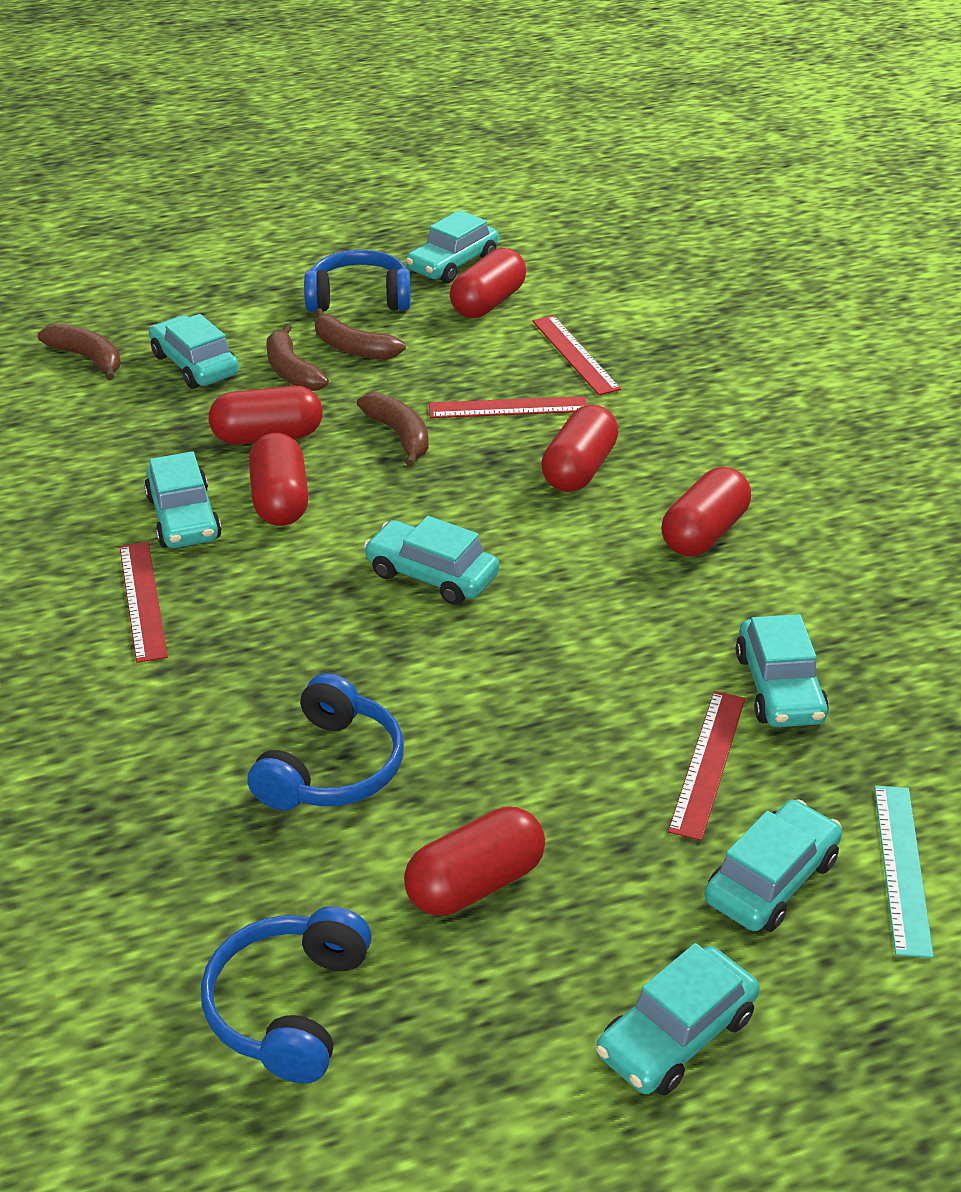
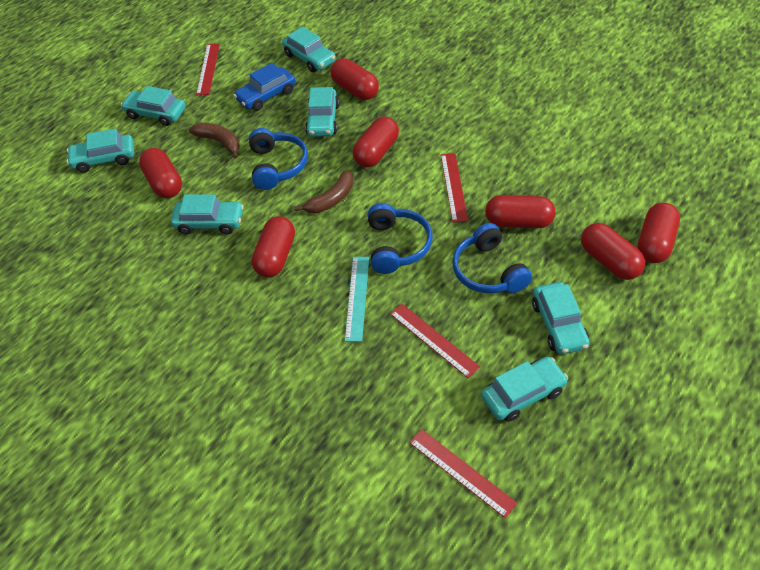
blue car: none = 0 -> [233,63,296,111] = 1
brown banana: [38,324,121,380] [266,324,329,391] [314,308,406,360] [357,392,429,467] = 4 -> [189,123,240,159] [294,170,354,213] = 2
red capsule: [209,386,323,444] [249,433,309,526] [404,807,545,915] [450,248,526,318] [541,405,618,492] [661,467,751,556] = 6 -> [139,148,182,198] [252,216,295,277] [330,58,379,100] [353,117,399,167] [485,195,555,228] [581,223,645,280] [638,203,680,263] = 7

